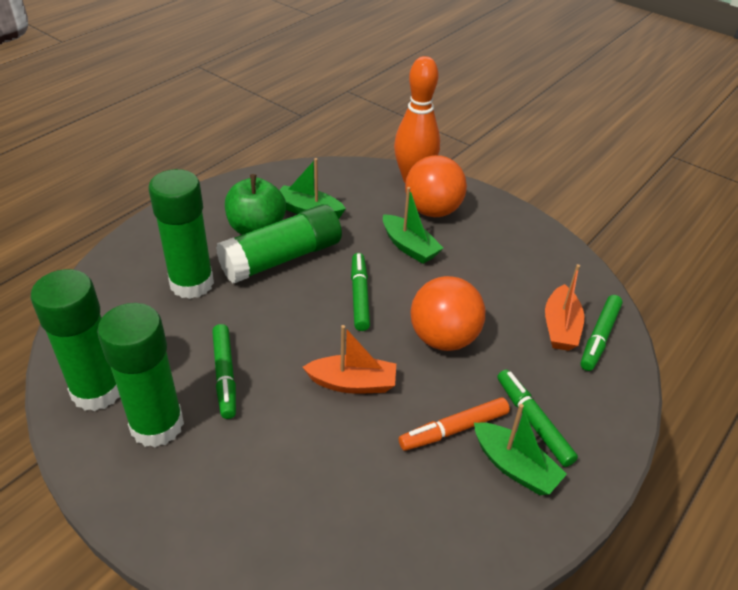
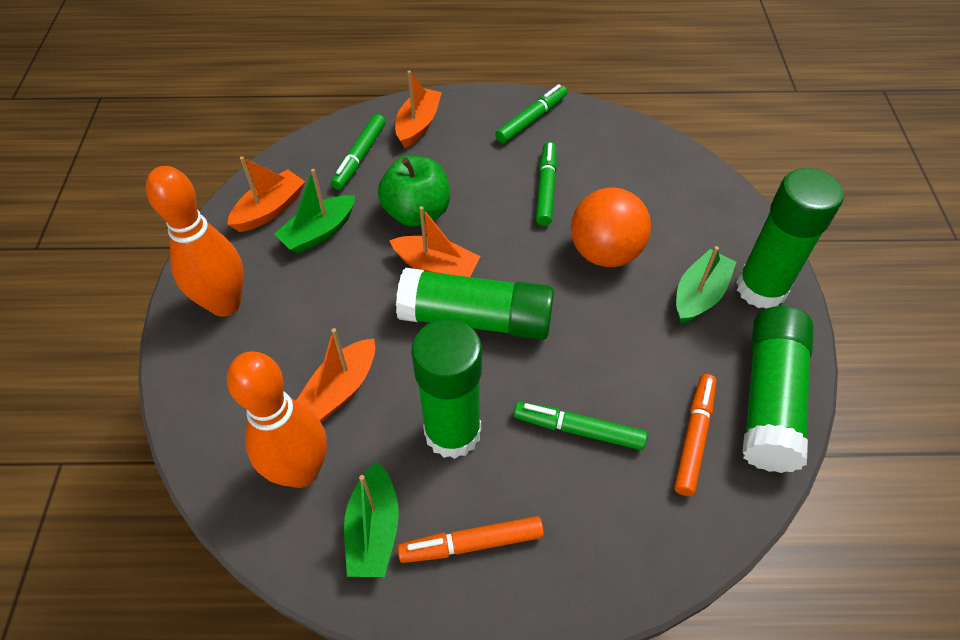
orange ball: [405,155,467,217] [410,276,485,351] = 2 -> [571,188,651,267] = 1
orange boat: [303,325,396,394] [545,264,584,351] = 2 -> [227,156,305,232] [296,328,375,421] [389,206,481,277] [395,71,442,148] = 4
orange bowling pin: [394,56,440,183] = 1 -> [146,166,244,317] [227,351,327,488] = 2
orange marker: [399,397,510,451] = 1 -> [398,516,544,563] [674,374,716,496] = 2

